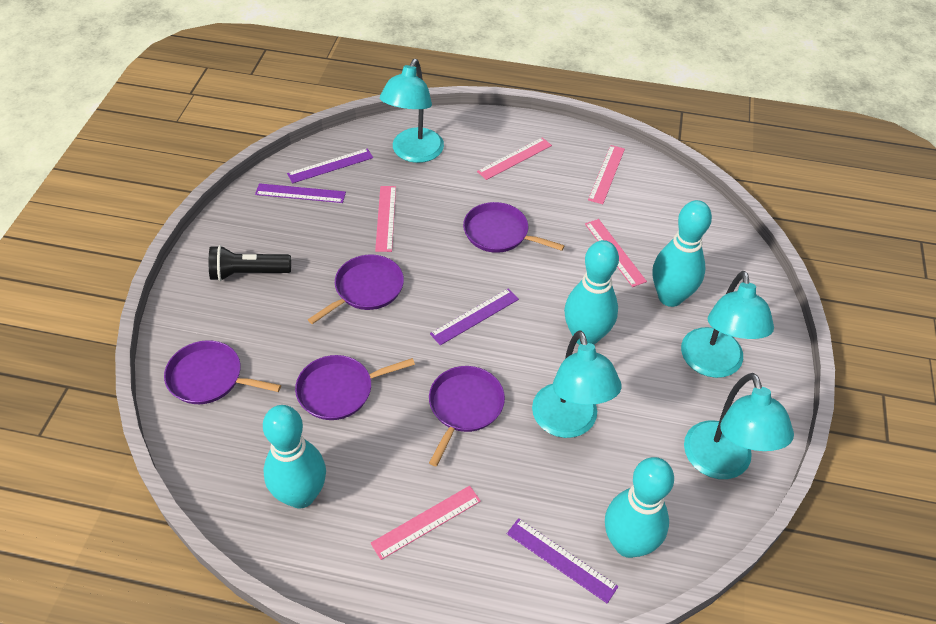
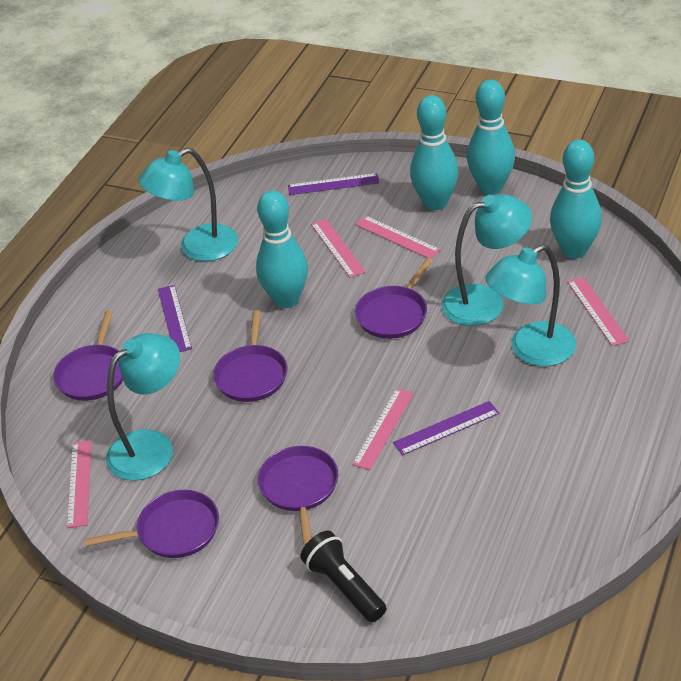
purple ruler: [255,183,346,203] [287,148,373,183] [430,288,519,345] [507,518,619,603] = 4 -> [158,285,192,352] [288,173,379,195] [393,401,499,456] = 3

